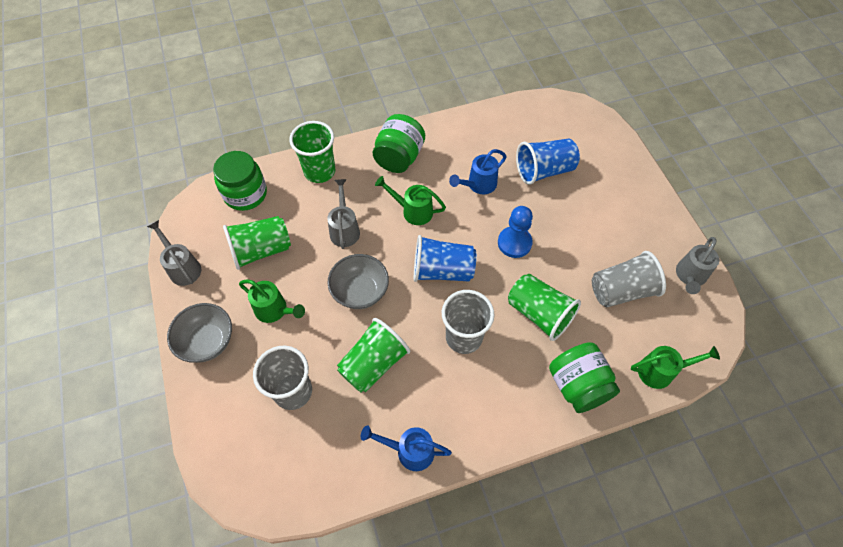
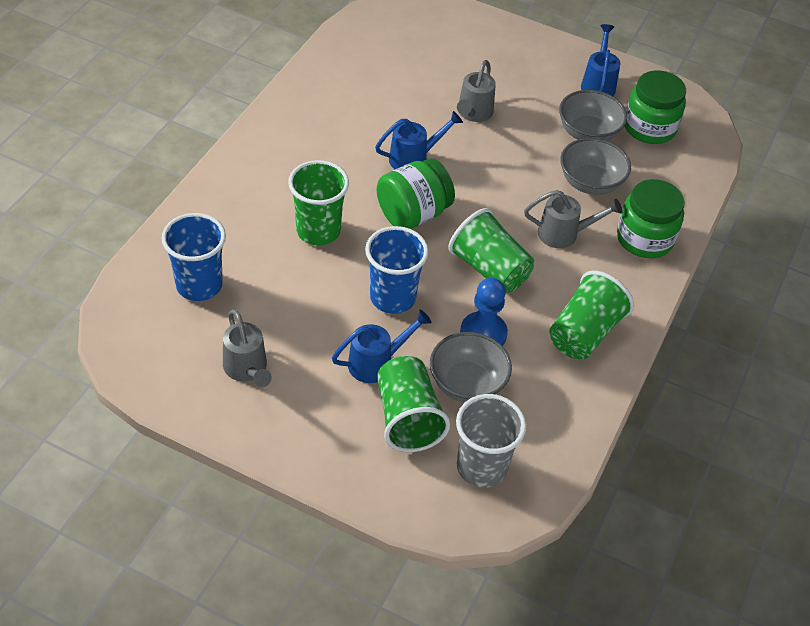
blue watering can: [361,425,452,471] [449,149,506,195] = 2 -> [332,310,431,383] [375,111,463,169] [581,24,621,96] = 3
green watering can: [239,280,305,323] [375,176,446,225] [631,346,720,389] = 3 -> none = 0
grey bowl: [167,303,232,363] [327,254,389,309] = 2 -> [430,332,512,403] [559,90,627,141] [560,138,631,195] = 3
grey cup: [253,345,312,410] [442,290,495,354] [592,251,666,307] = 3 -> [456,394,526,488] = 1

